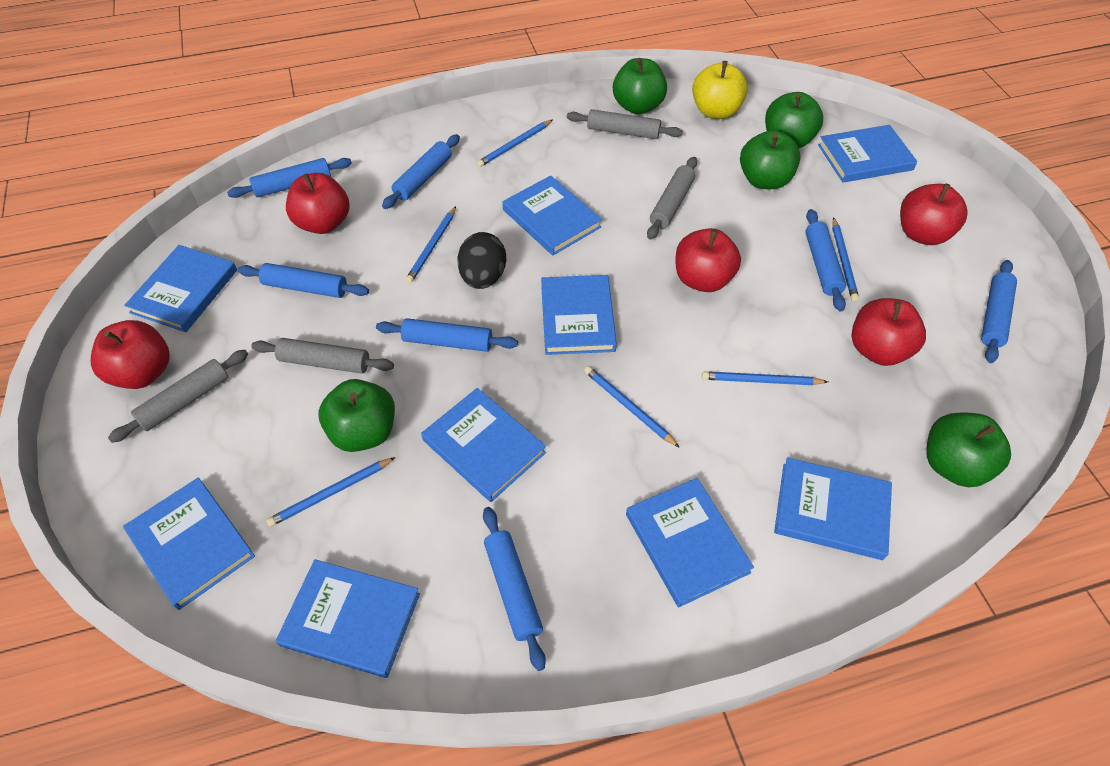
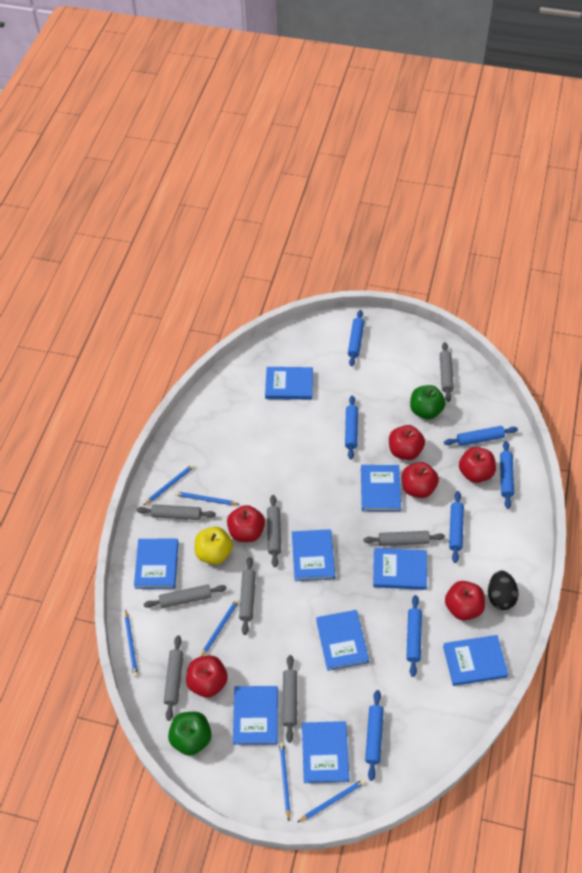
green apple: [319,379,395,452] [613,58,667,114] [740,130,801,189] [765,92,823,148] [926,412,1011,487] = 5 -> [168,712,212,756] [410,385,446,419] = 2
grey rolling pin: [108,350,248,443] [251,338,394,374] [567,109,683,139] [647,157,697,240] = 4 -> [137,504,216,520] [144,585,227,608] [164,635,184,721] [239,557,256,635] [267,495,281,567] [282,655,297,743] [363,531,445,546] [440,342,454,402] = 8
red apple: [91,320,170,389] [286,173,349,234] [676,228,741,292] [852,298,926,366] [900,183,967,245] = 5 -> [186,656,228,697] [227,505,265,542] [389,425,425,460] [402,462,439,498] [445,581,485,620] [459,447,496,483] = 6

